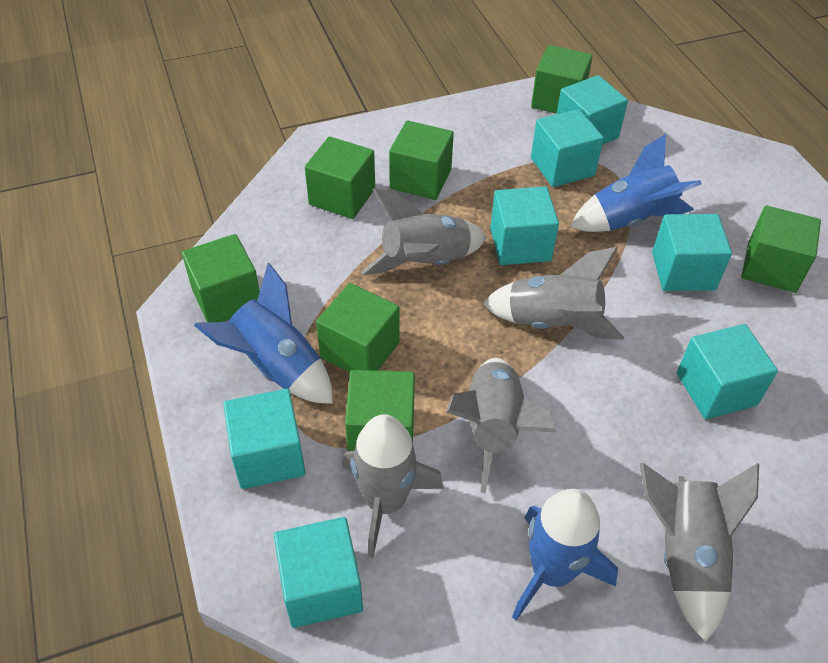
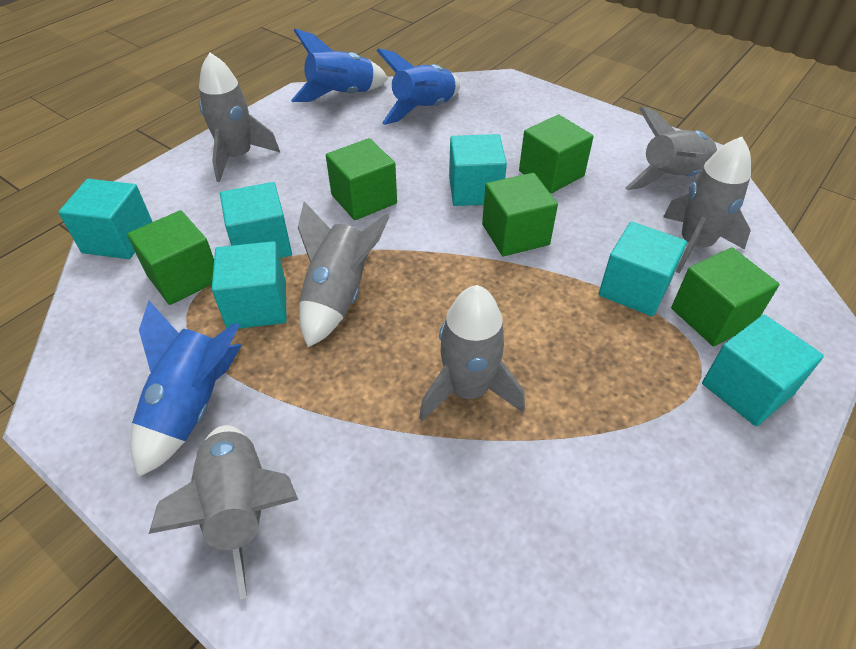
green cube: [182,234,260,322] [305,136,375,219] [316,283,400,372] [345,370,415,451] [389,121,454,200] [531,45,593,114] [741,206,821,293] = 7 -> [127,210,214,305] [326,138,397,220] [482,173,558,256] [519,115,594,193] [671,248,780,346] = 5
grey rocket: [342,414,444,558] [361,188,486,275] [446,358,557,493] [483,247,624,340] [640,463,759,642] = 5 -> [149,425,298,600] [199,53,280,182] [298,201,390,347] [419,285,525,421] [626,107,719,190] [663,137,751,273] = 6
turquoise cube: [223,389,306,489] [274,517,363,628] [490,186,559,265] [531,109,604,187] [557,75,628,145] [652,214,732,291] [677,324,778,419] = 7 -> [58,179,152,259] [212,241,287,329] [220,182,292,258] [449,134,507,206] [599,221,687,317] [702,315,824,426] = 6

